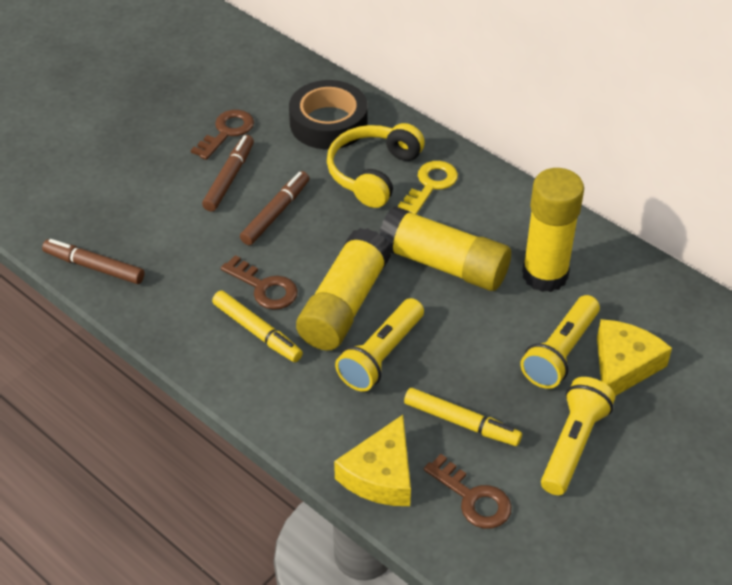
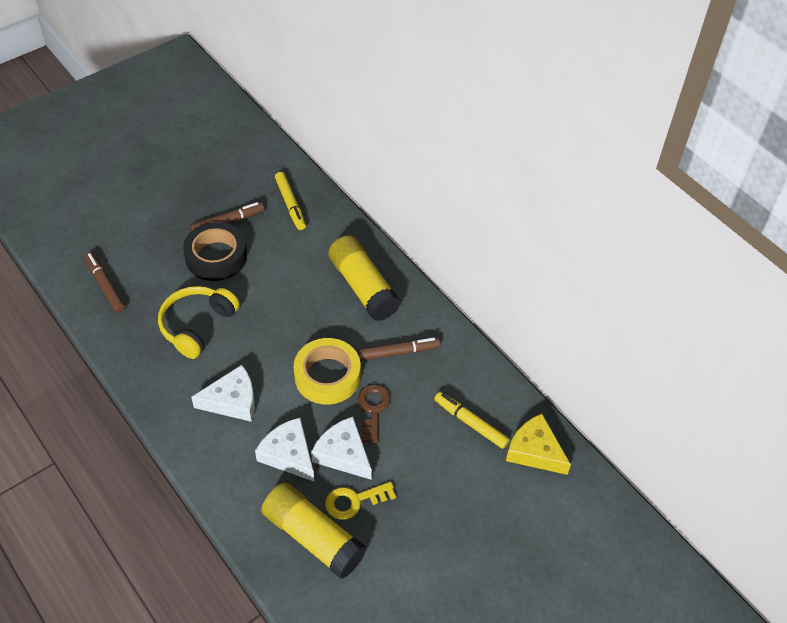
brown key: [191,110,254,160] [221,255,298,310] [424,454,512,529] = 3 -> [358,384,391,443] = 1
white cheese: none = 0 -> [191,365,255,422] [255,418,314,481] [311,417,372,480] = 3
yellow cheese: [334,415,411,506] [597,319,672,396] = 2 -> [506,414,571,475] = 1
yellow flashlight: [335,298,424,391] [520,295,600,389] [541,377,615,495] = 3 -> none = 0
yellow glue stick: [296,228,392,351] [379,206,511,291] [522,168,584,292] = 3 -> [261,482,366,579] [328,235,400,321] = 2
yellow tape: none = 0 -> [294,338,361,405] = 1

